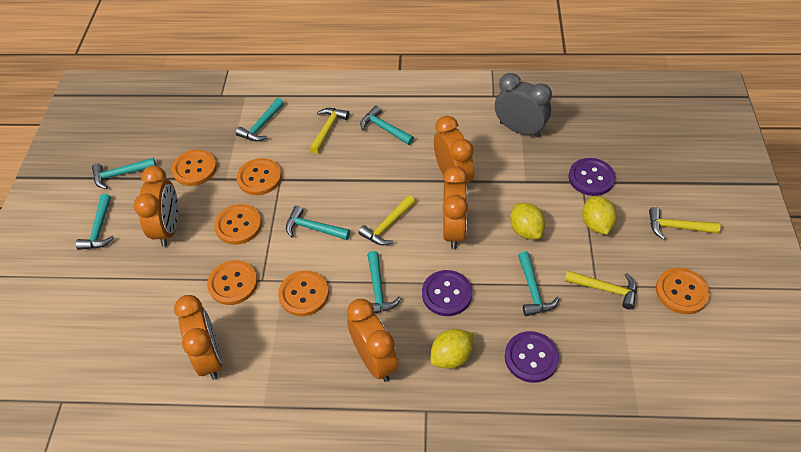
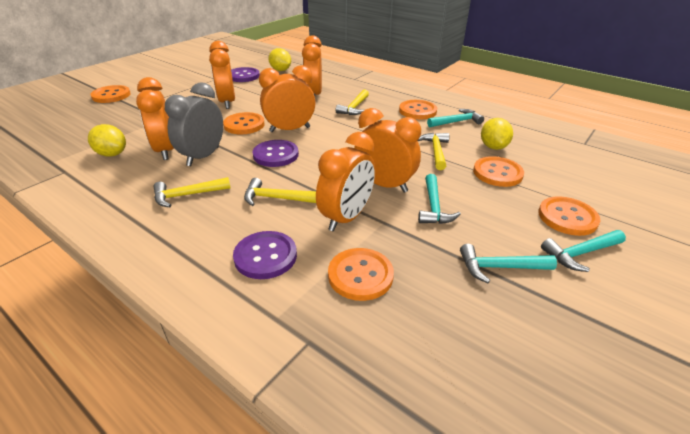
orange clock: [134,166,179,247] [174,295,223,380] [347,299,399,382] [434,116,474,184] [443,166,468,249] = 5 -> [136,77,174,160] [209,41,235,109] [259,65,315,132] [302,35,322,96] [316,132,375,232] [354,108,421,192] = 6
turquoise hammer: [76,194,114,250] [92,158,156,189] [236,98,284,142] [286,206,350,240] [360,106,414,145] [367,251,401,313] [518,251,560,316] = 7 -> [418,174,461,224] [427,109,484,127] [460,244,557,283] [541,230,626,272] = 4

